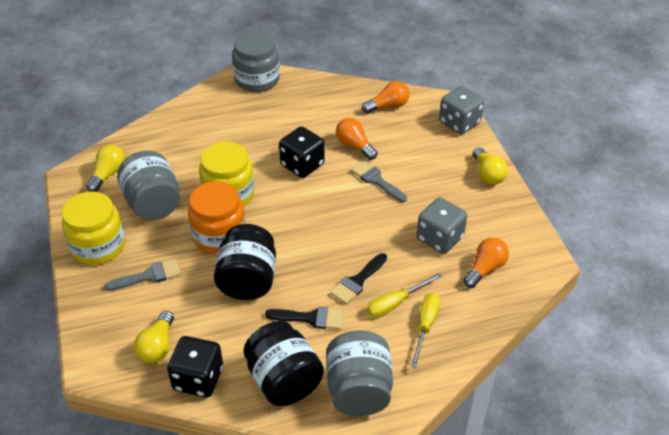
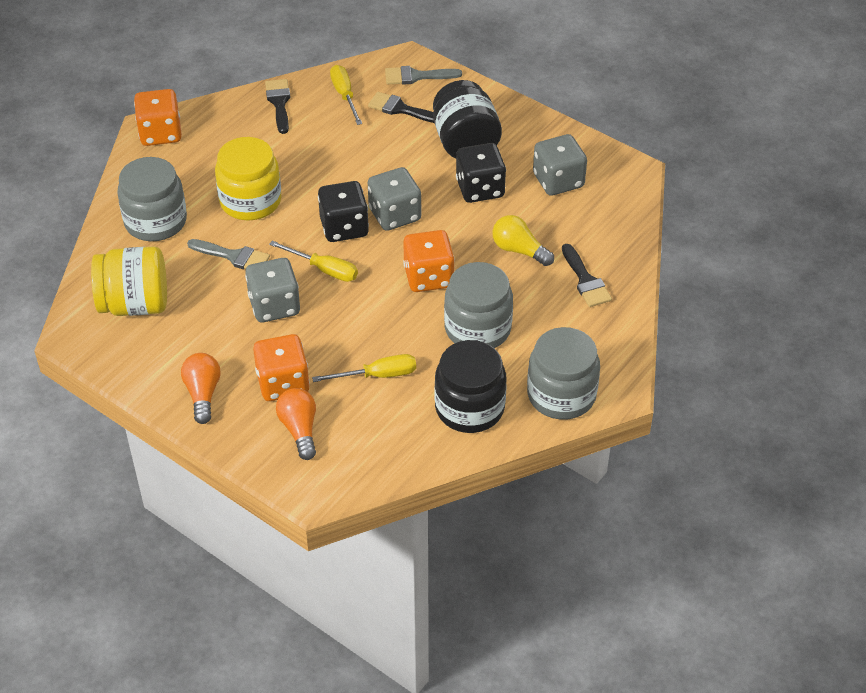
black brush: [265,307,344,329] [330,253,387,304] = 2 -> [265,79,290,134] [368,92,434,123] [562,244,612,307] = 3
grey dice: [417,197,467,254] [439,86,484,134] = 2 -> [245,258,300,322] [368,167,421,231] [533,134,587,196] = 3
orange dice: none = 0 -> [134,89,182,146] [253,334,310,401] [403,230,455,292] = 3
orange jar: [188,181,246,254] = 1 -> none = 0
orange light bulb: [336,118,378,160] [362,81,409,113] [463,237,509,288] = 3 -> [181,353,221,424] [276,388,316,460] = 2
yellow light bulb: [86,145,125,192] [134,311,174,363] [473,147,508,185] = 3 -> [492,215,554,266] = 1
yellow screwdriver: [367,273,442,317] [411,293,440,368] = 2 -> [269,241,358,282] [312,354,416,382] [330,65,362,125] = 3

